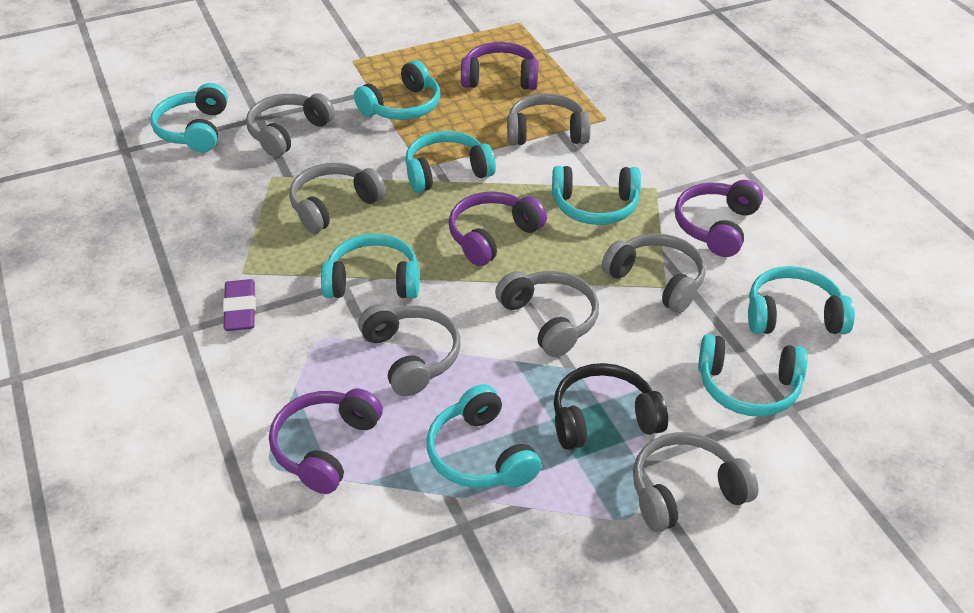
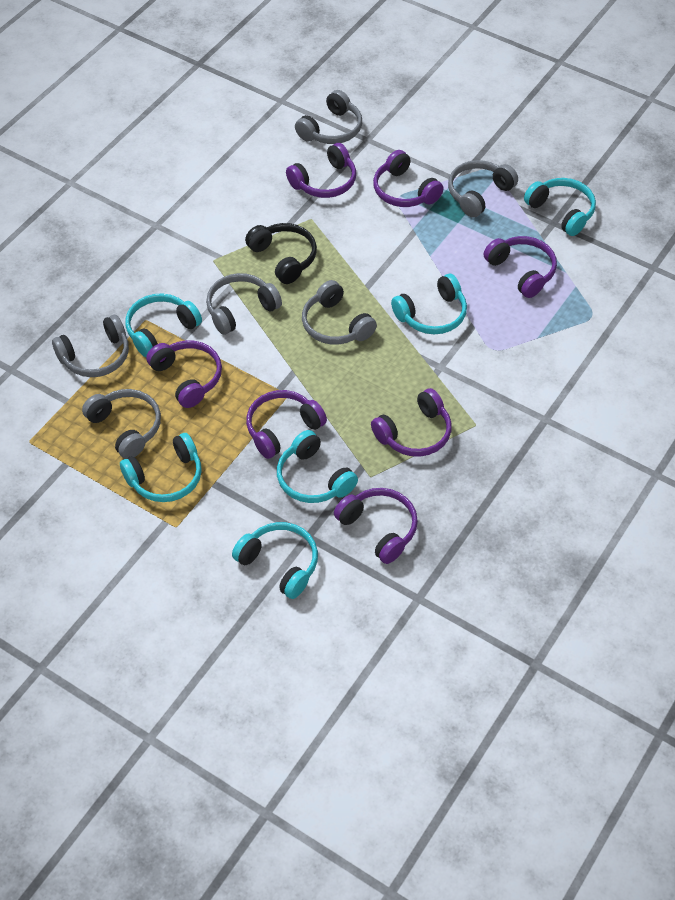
grey headphones: [246,93,335,157] [289,163,386,233] [358,304,461,396] [495,271,599,357] [507,93,591,145] [602,233,706,313] [633,432,759,532] = 7 -> [52,315,129,377] [82,389,161,459] [206,273,282,335] [295,90,362,144] [302,280,377,345] [448,160,518,218] = 6
purple eraser: [223,279,256,331] = 1 -> none = 0
purple headphones: [269,389,383,494] [448,191,547,266] [461,42,538,90] [675,180,763,257] = 4 -> [146,340,222,408] [246,390,327,459] [286,143,356,198] [334,488,418,564] [371,388,452,457] [373,150,443,207] [484,236,557,298] = 7
turquoise headphones: [150,83,228,153] [321,234,419,298] [354,60,440,120] [405,131,496,193] [427,384,541,488] [552,166,641,225] [698,334,808,417] [748,266,855,334] = 8 -> [120,433,202,502] [125,294,202,357] [232,522,318,599] [277,430,358,503] [391,274,467,334] [524,178,596,236] = 6

